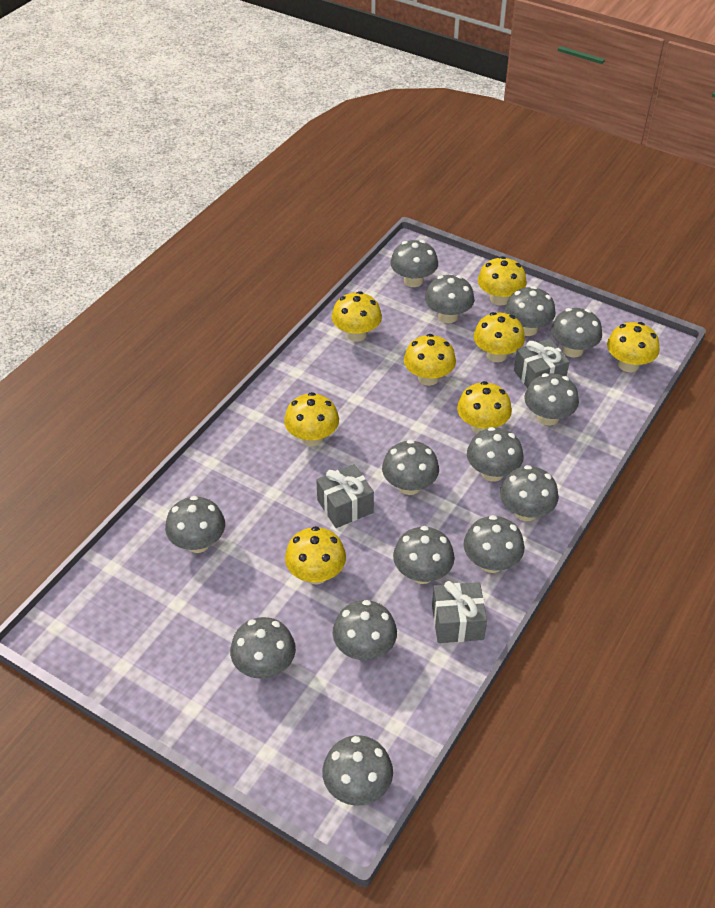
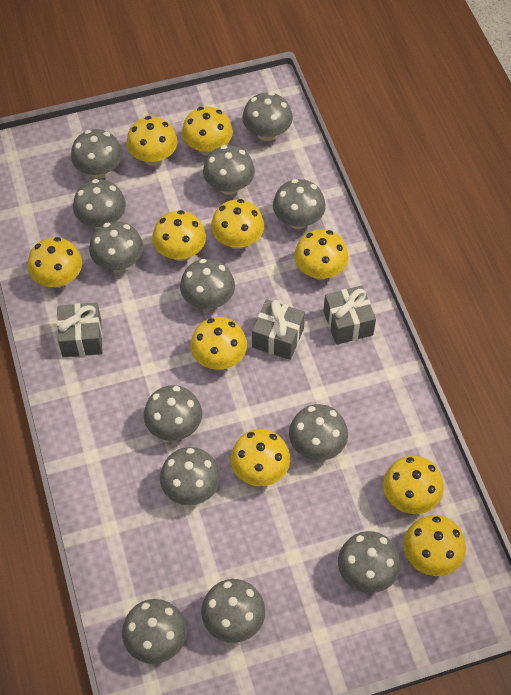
grey mushroom: [165,496,225,553] [230,617,296,679] [322,735,393,806] [333,600,397,660] [382,440,439,495] [390,240,438,287] [393,526,455,584] [425,275,474,323] [464,515,524,573] [467,427,523,482] [500,465,559,521] [505,286,556,336] [524,373,579,425] [551,308,602,358] = 14 -> [71,129,122,179] [73,179,126,229] [89,221,143,272] [122,599,187,664] [144,385,202,441] [160,447,220,505] [180,259,235,310] [201,579,265,643] [203,145,255,195] [242,92,293,141] [273,179,326,229] [289,404,348,461] [338,531,401,593] = 13
yellow mushroom: [284,392,339,446] [285,526,346,585] [332,291,382,342] [404,334,456,386] [457,381,512,433] [473,312,525,362] [478,256,527,306] [607,322,659,372] = 8 -> [28,237,82,288] [126,116,178,166] [152,210,206,261] [182,107,233,156] [190,317,247,370] [211,199,264,250] [231,429,290,486] [294,229,348,280] [383,456,444,514] [403,515,466,576] = 10

